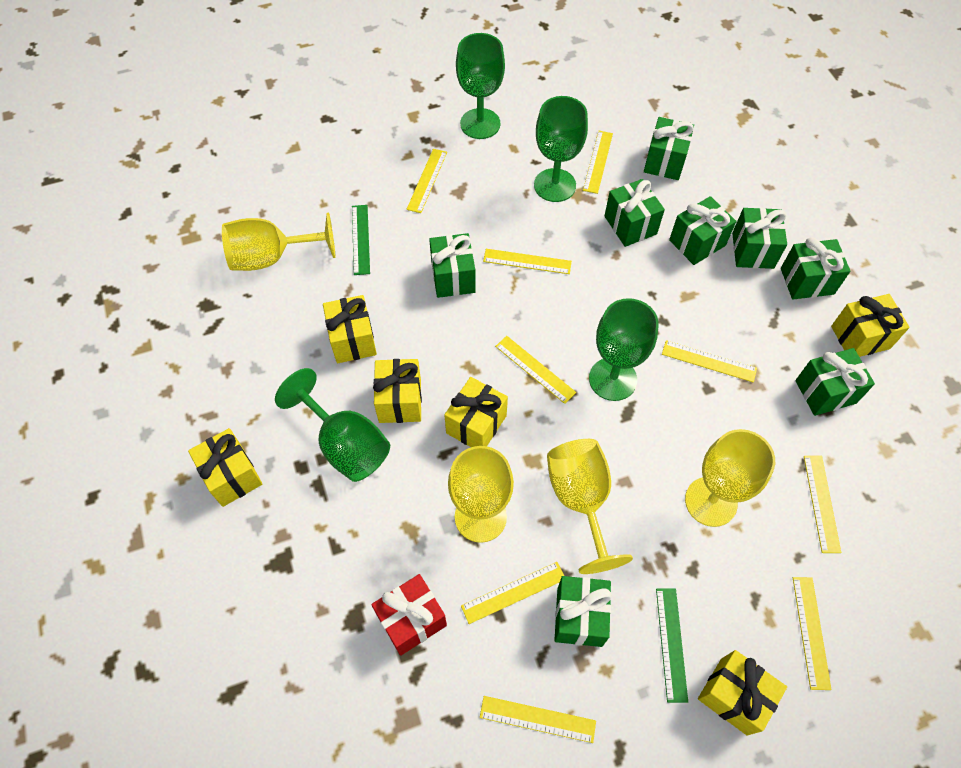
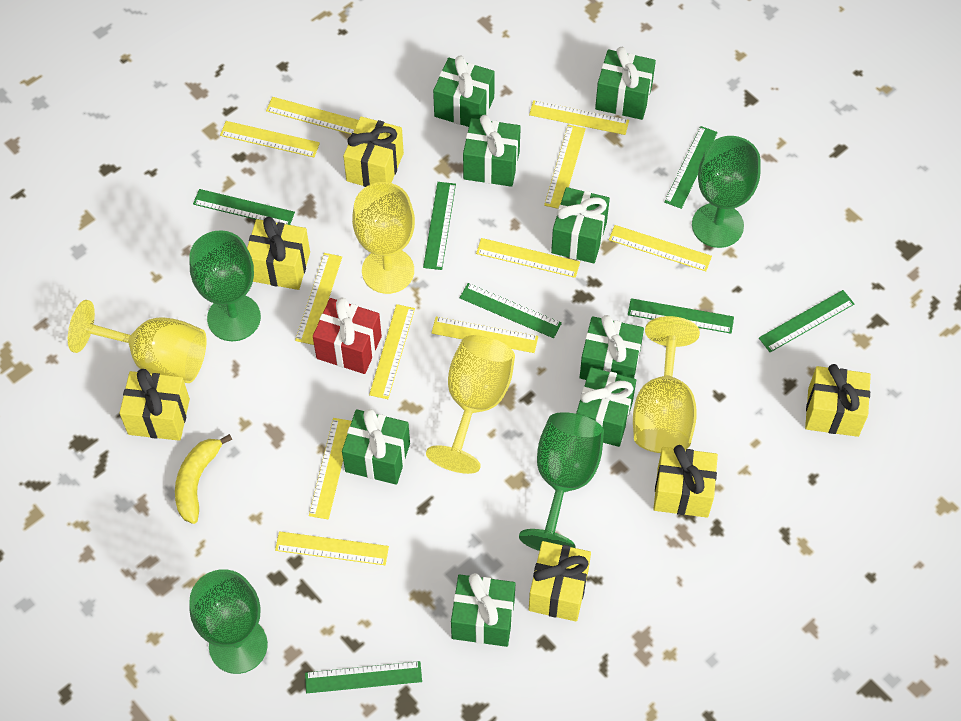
green ruler: [352,205,370,275] [656,588,688,703] = 2 -> [193,189,295,225] [305,661,422,693] [423,182,456,270] [459,283,562,338] [628,298,734,334] [664,126,718,209] [759,290,854,352] = 7
yellow banana: none = 0 -> [175,434,232,524] = 1
yellow ruler: [407,149,447,213] [461,562,564,624] [480,696,596,743] [483,249,572,274] [495,336,576,404] [583,131,613,194] [662,340,757,382] [793,577,832,690] [804,456,841,553] = 9 -> [220,121,320,157] [266,97,358,135] [275,531,389,565] [295,253,342,345] [309,418,352,520] [369,304,415,399] [432,317,538,353] [476,238,580,278] [529,100,629,135] [544,125,586,209] [609,225,712,271] = 11

